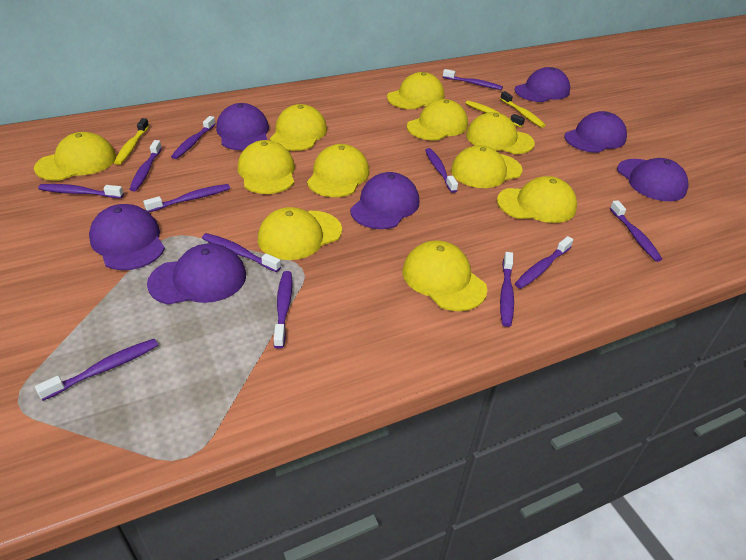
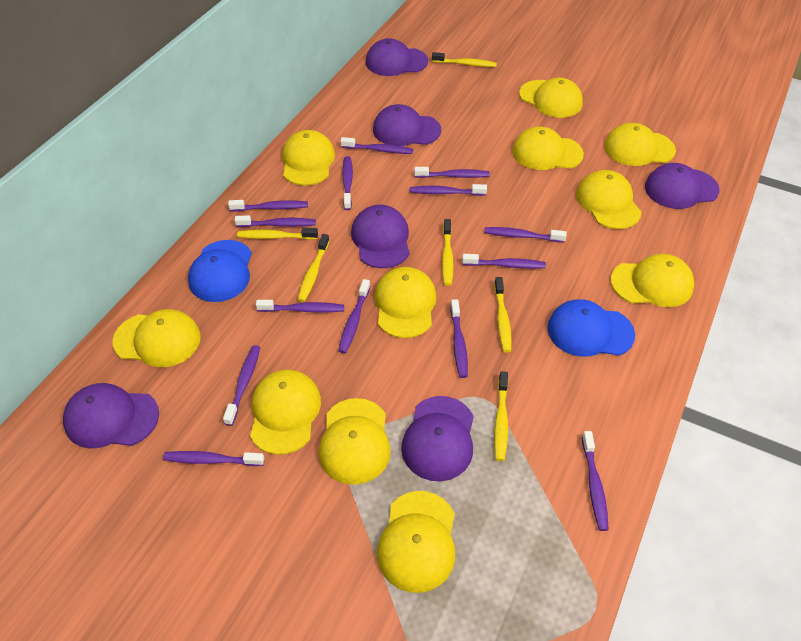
blue cap: none = 0 -> [188,240,252,302] [547,299,635,357] = 2
purple cap: [89,204,165,270] [147,243,246,305] [216,103,269,150] [350,172,419,229] [515,67,570,102] [564,111,627,153] [617,158,689,201] = 7 -> [63,383,159,448] [351,205,410,268] [366,38,428,76] [373,104,441,146] [401,396,474,481] [645,163,720,209] = 6
purple toothbrush: [35,339,158,401] [38,184,124,198] [129,140,162,191] [143,184,230,212] [171,116,216,159] [202,233,281,272] [274,271,292,348] [425,148,458,193] [443,69,503,90] [500,252,514,327] [515,236,573,289] [610,200,662,262] = 12 -> [163,451,264,466] [223,345,260,426] [228,200,308,212] [235,216,316,227] [256,300,344,313] [338,279,370,353] [341,137,413,154] [342,156,353,210] [410,184,487,196] [414,167,490,178] [450,299,468,378] [462,254,546,269] [484,227,567,242] [582,431,609,531] = 14
yellow toothbrush: [114,118,149,165] [465,100,525,128] [500,91,546,128] = 3 -> [237,228,318,240] [298,234,329,302] [432,52,497,67] [442,219,454,286] [494,277,512,352] [494,371,508,461] = 6

